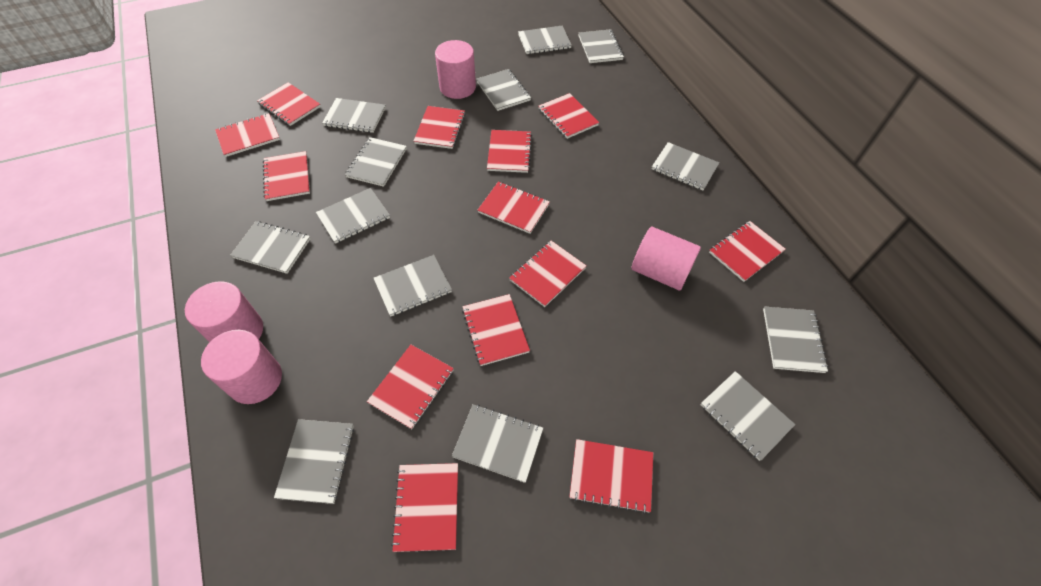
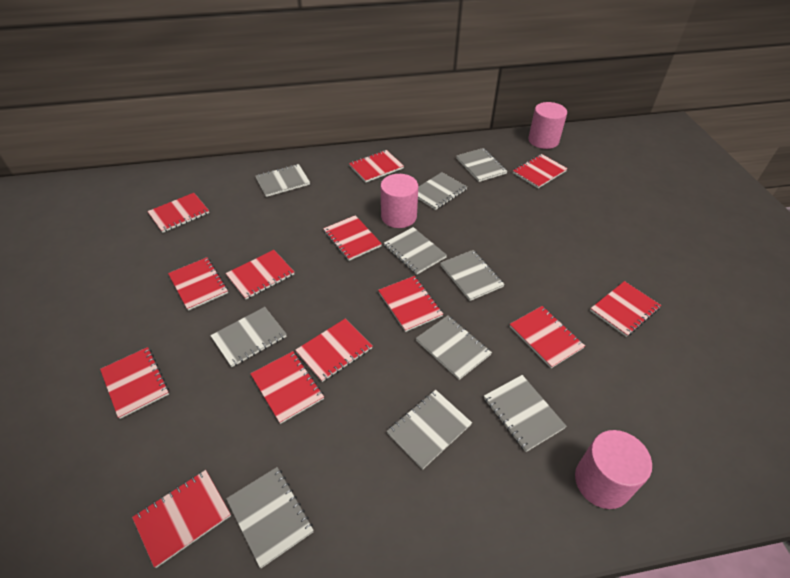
grey notebook: [230,221,310,274] [274,419,354,504] [316,188,390,244] [322,98,386,133] [345,137,407,187] [373,255,452,317] [452,404,543,483] [476,69,531,111] [518,26,572,54] [579,29,624,63] [652,142,719,190] [701,371,795,461] [763,307,828,373] = 13 -> [210,307,287,367] [226,467,314,568] [256,164,310,197] [384,227,447,274] [387,390,472,469] [416,316,492,380] [418,172,467,210] [440,250,505,301] [456,148,507,182] [484,375,567,452] = 10
pink cylinder: [185,281,263,343] [201,330,282,404] [435,40,476,99] [632,227,701,290] = 4 -> [381,174,418,228] [528,102,567,149] [575,430,652,509] = 3

